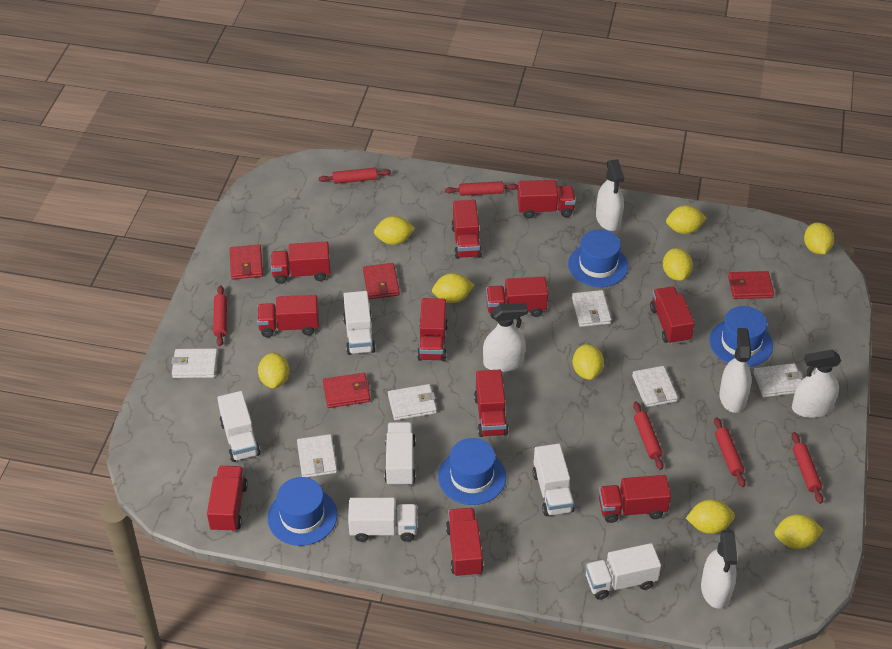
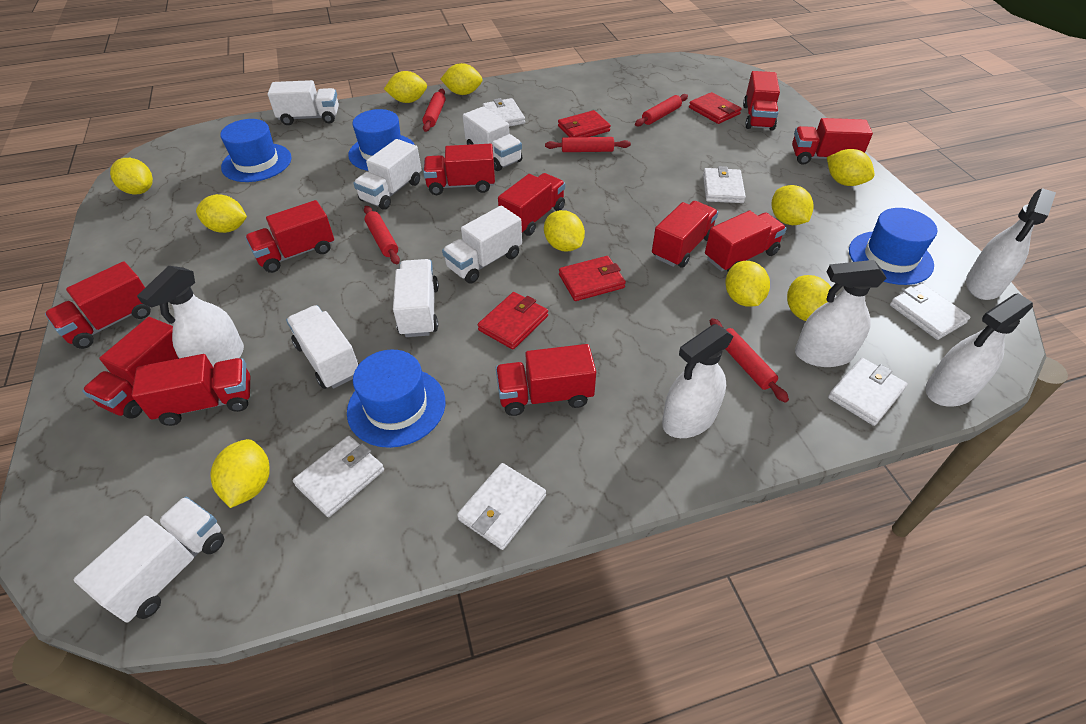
red rolling pin: [213,285,227,346] [319,168,391,184] [445,181,518,196] [633,401,664,470] [714,417,746,487] [792,432,823,504] = 6 -> [364,206,400,264] [423,89,445,132] [545,137,631,152] [635,94,688,126] [710,318,789,403] = 5
white truck: [217,391,260,462] [343,291,376,355] [348,498,417,542] [384,422,416,486] [533,444,575,516] [585,543,661,600] = 6 -> [74,497,224,623] [267,80,339,125] [286,305,359,389] [353,139,421,210] [393,259,439,337] [442,205,522,284] [463,106,522,171] = 7
yellow lemon: [258,352,290,389] [374,216,415,245] [432,273,474,303] [573,344,604,380] [663,248,693,281] [666,205,707,234] [686,500,735,534] [775,514,824,549] [804,223,834,254] = 9 -> [110,158,153,195] [196,194,247,233] [211,439,270,508] [384,71,427,103] [441,63,483,95] [544,210,585,251] [725,261,770,307] [772,185,814,225] [787,275,831,321] [827,149,875,186] = 10

